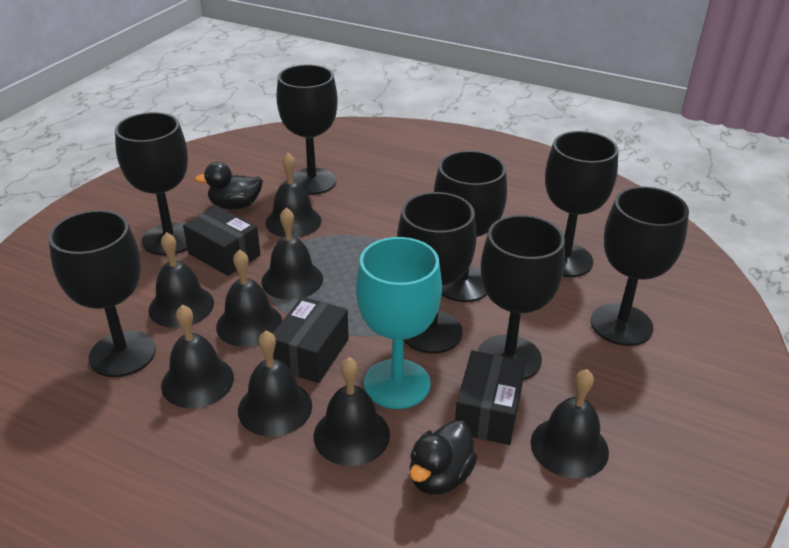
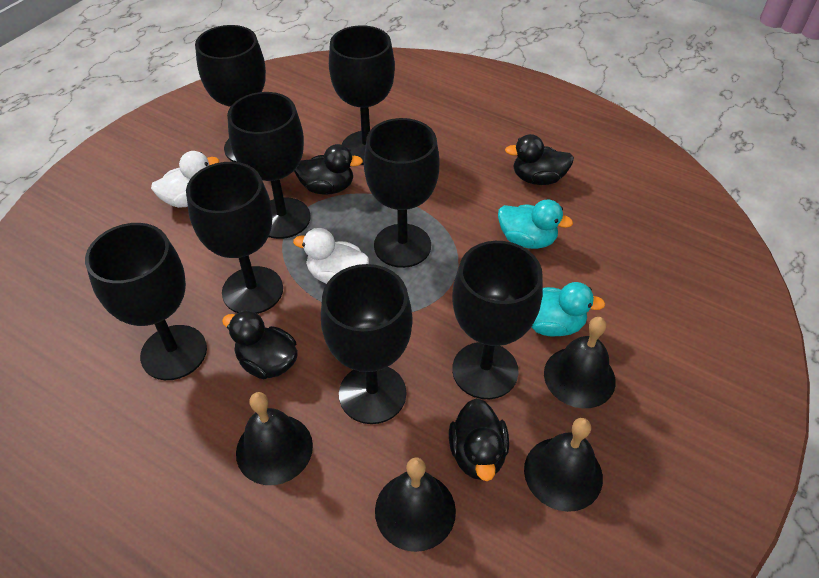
black bell: [149,232,214,328] [161,305,234,408] [216,250,282,347] [238,331,312,437] [261,208,323,300] [265,153,321,237] [314,357,390,466] [531,369,609,479] = 8 -> [236,392,313,485] [375,458,456,552] [524,418,603,512] [544,317,616,408] = 4
black box: [183,206,261,276] [273,296,349,383] [455,351,526,445] = 3 -> none = 0
black duck: [195,162,263,210] [410,420,478,495] = 2 -> [222,310,298,379] [294,144,363,195] [449,398,509,481] [505,134,574,185] = 4
turquoise duck: none = 0 -> [498,200,573,249] [532,282,606,337] = 2
turquoise goblet: [356,237,442,409] = 1 -> none = 0
white duck: none = 0 -> [151,151,219,208] [293,228,369,284] = 2

